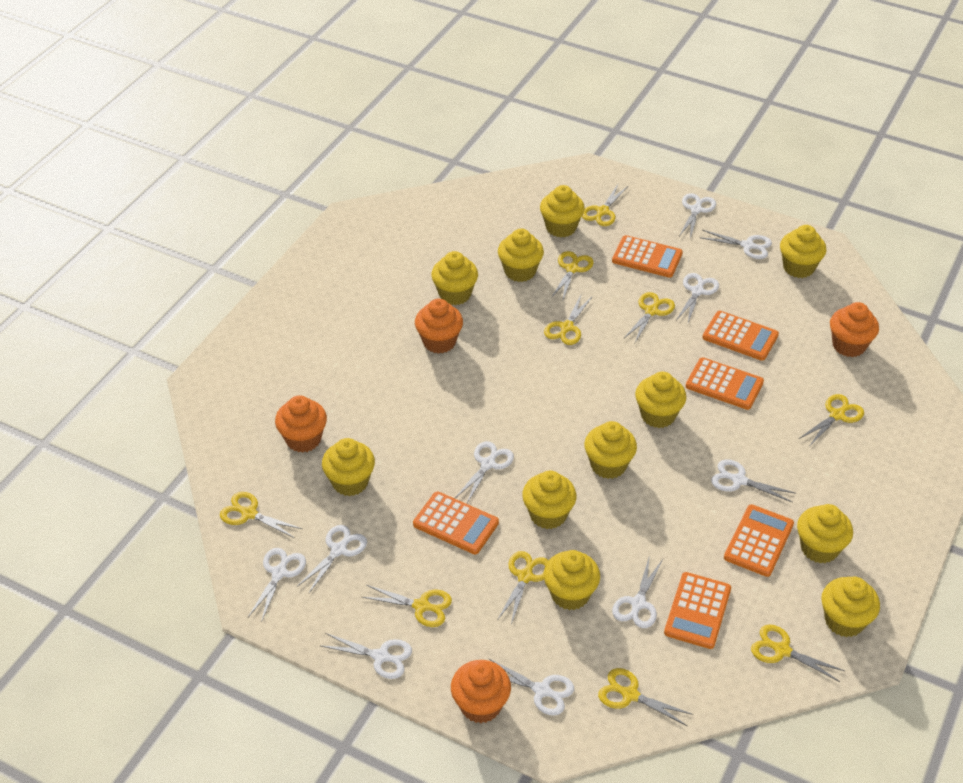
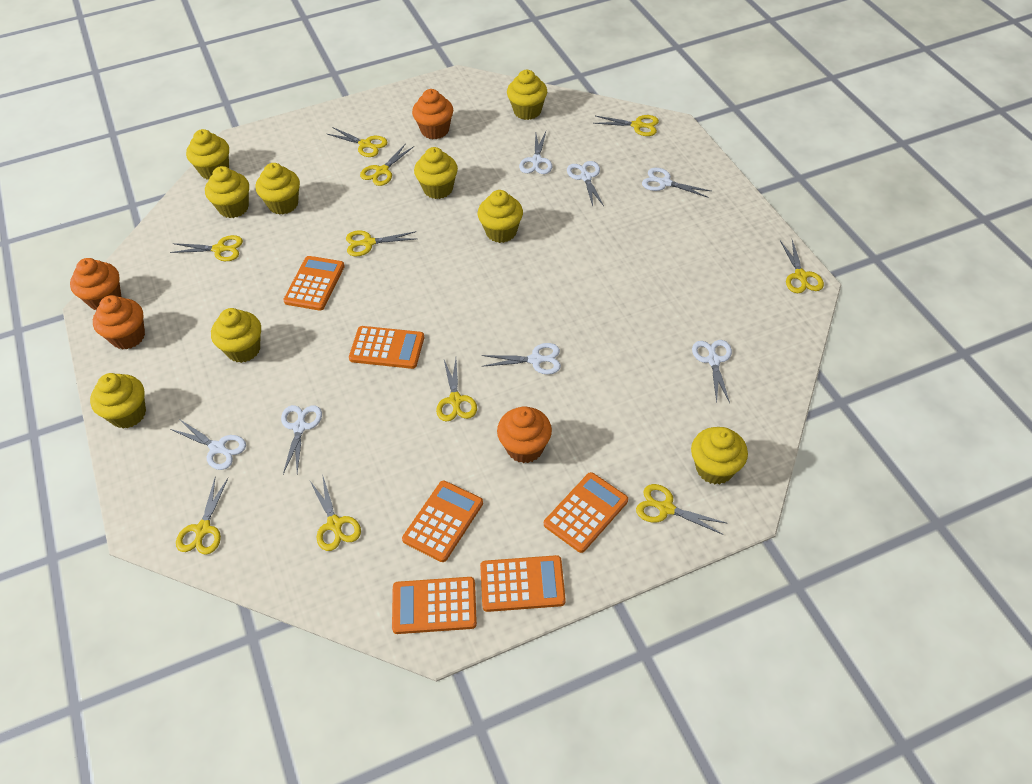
white scissors: [248,548,306,622] [297,525,367,593] [321,633,412,679] [455,441,514,503] [488,658,574,716] [612,555,663,628] [676,273,719,323] [679,193,716,239] [699,230,772,259] [711,459,795,503] = 10 -> [170,419,246,470] [281,405,322,474] [482,343,561,374] [519,132,552,174] [567,161,604,206] [642,168,711,198] [692,340,732,403] = 7
yellow cupcake: [322,438,375,496] [431,251,478,305] [498,229,544,282] [522,471,576,529] [540,185,585,237] [544,550,600,610] [584,421,637,479] [635,372,686,428] [780,225,826,278] [797,504,853,563] [821,577,880,637] = 11 -> [90,373,146,428] [186,129,229,180] [205,166,249,218] [211,308,261,363] [256,163,300,215] [414,147,458,199] [478,190,523,243] [507,70,547,120] [691,427,748,484] = 9

